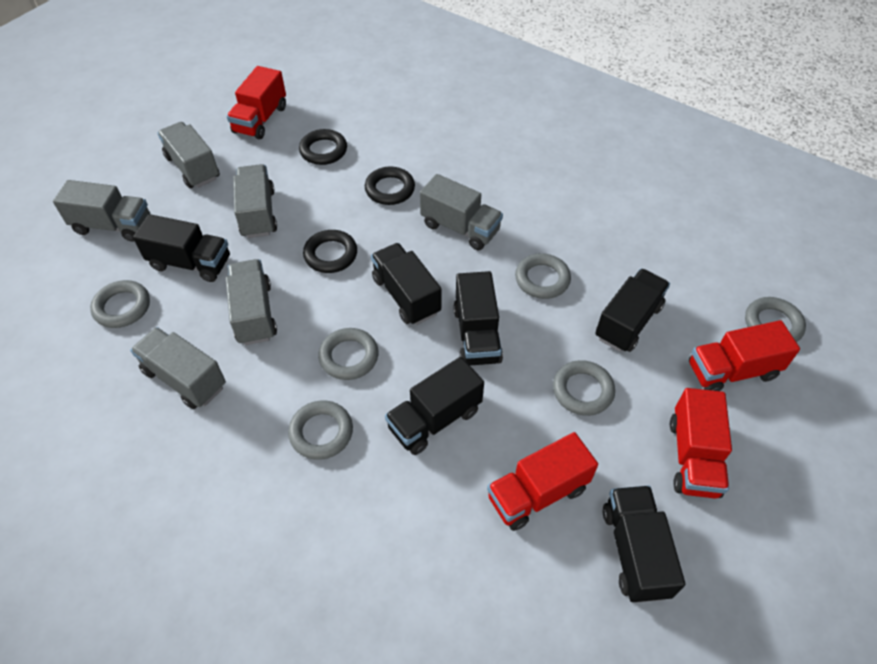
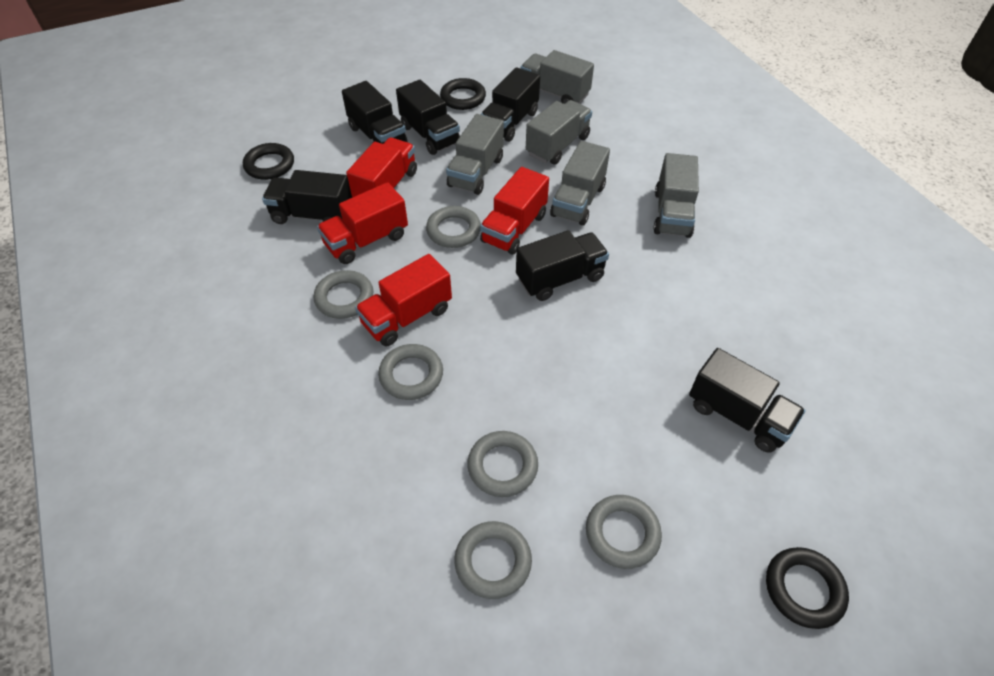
grey truck: [53,180,150,242] [130,327,226,409] [157,122,220,188] [226,259,277,345] [233,164,277,238] [420,174,503,250] = 6 -> [446,114,504,195] [521,50,594,104] [526,100,592,165] [550,141,610,226] [653,153,699,238] = 5

